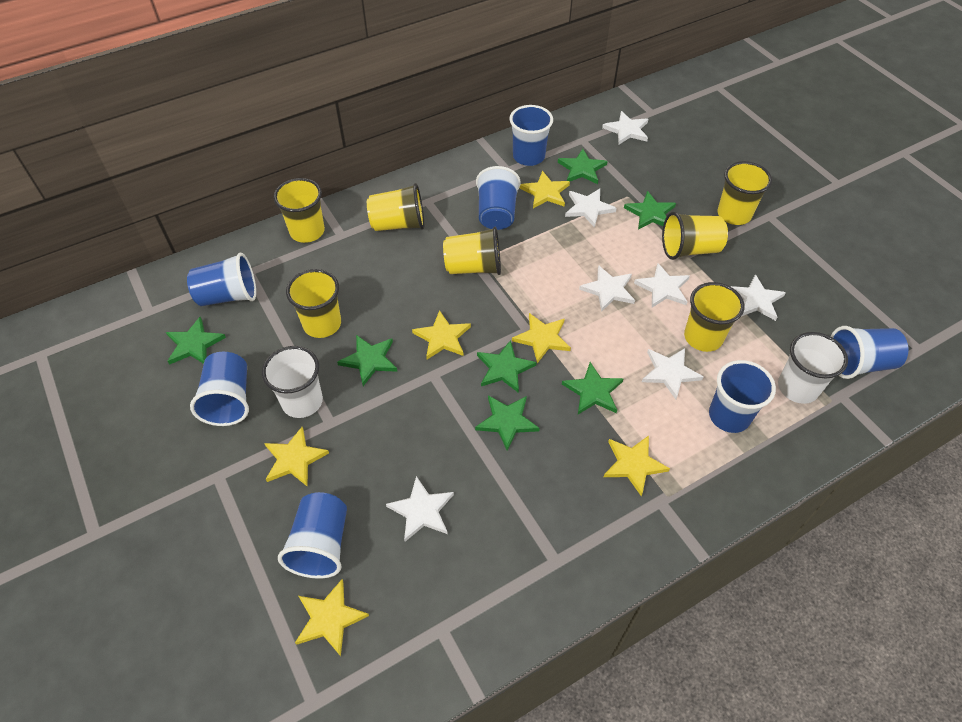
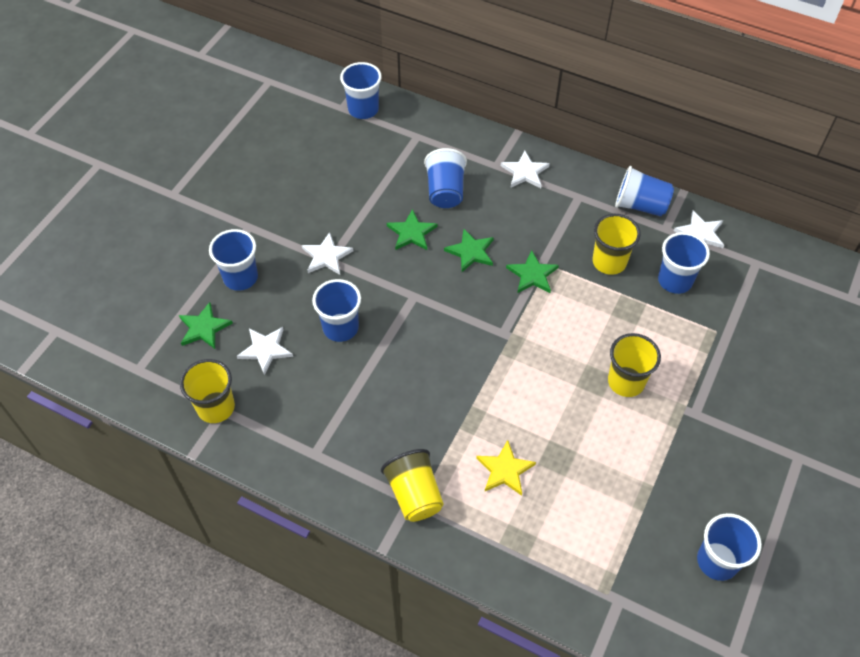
green star: [166,317,226,365] [337,335,398,386] [475,395,540,451] [477,340,536,393] [558,149,607,184] [562,362,624,414] [624,191,676,230] = 7 -> [179,302,233,349] [387,209,438,250] [444,229,494,272] [506,250,559,293] = 4
white cup: [262,346,323,418] [778,332,848,404] = 2 -> none = 0
white star: [386,476,454,542] [565,188,617,228] [579,265,635,312] [602,111,648,144] [634,263,690,308] [642,348,704,399] [730,274,786,321] = 7 -> [237,327,293,375] [302,232,353,275] [501,151,550,188] [674,211,724,248] = 4
yellow cup: [273,178,325,243] [286,269,341,338] [367,183,424,231] [443,227,501,275] [662,212,728,260] [684,282,745,352] [717,161,772,225] = 7 -> [180,359,235,423] [381,449,444,522] [593,214,641,275] [608,333,661,397] = 4
yellow star: [264,427,329,486] [295,579,369,656] [412,310,471,359] [512,313,571,363] [520,171,570,208] [604,436,670,496] = 6 -> [476,440,536,496] = 1

